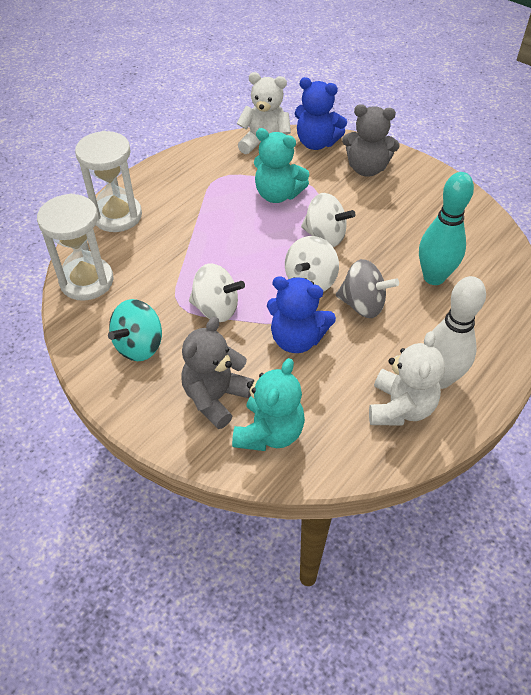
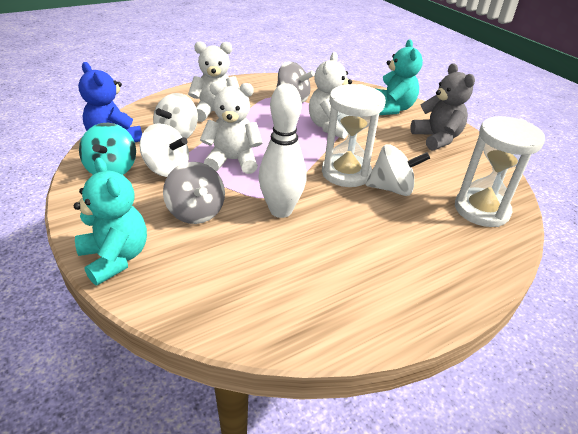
blue teddy bear: [267,276,336,353] [295,77,347,150] = 2 -> [78,62,142,142] = 1
grey spinning top: [336,259,399,318] = 1 -> [163,162,225,224] [276,61,315,103] = 2
grey teddy bear: [181,317,254,429] [342,104,400,177] = 2 -> [410,63,475,150] = 1
turquoise bowling pin: [419,172,474,285] = 1 -> none = 0
white teddy bear: [237,72,291,154] [369,331,445,426] = 2 -> [188,42,240,122] [200,81,263,174] [309,52,352,139] = 3

